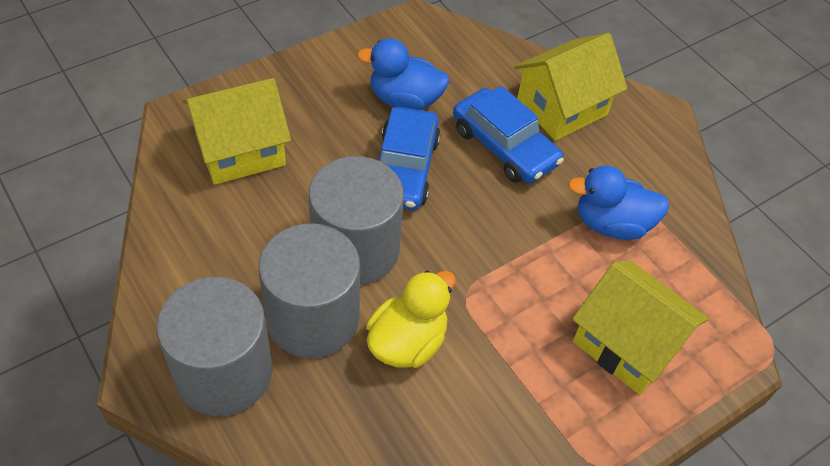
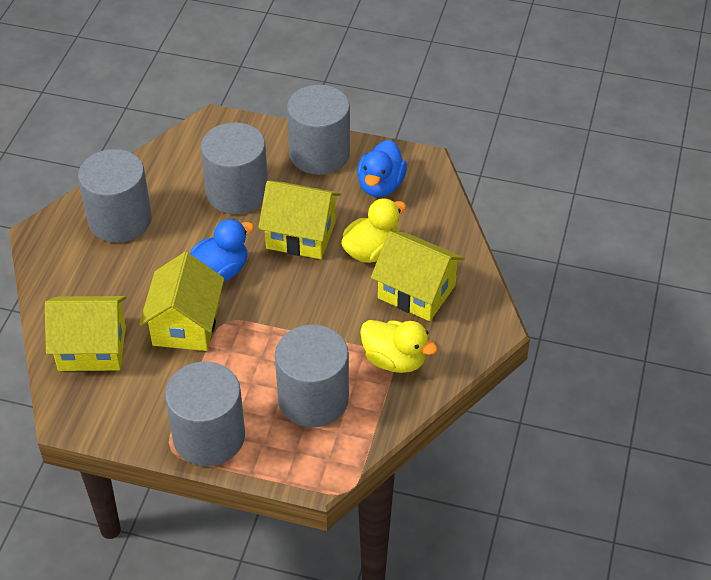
blue car: [378,107,441,210] [453,86,564,184] = 2 -> none = 0
grey cylinder: [156,277,273,416] [259,223,360,358] [309,156,404,285] = 3 -> [78,149,152,243] [165,362,245,466] [201,122,268,214] [275,325,349,427] [287,85,350,175] = 5
yellow duck: [366,271,456,368] = 1 -> [341,198,406,263] [360,320,438,373] = 2
yellow house: [182,78,291,185] [514,33,627,141] [572,260,709,395] = 3 -> [45,296,126,371] [139,252,224,351] [258,181,341,259] [371,231,465,321] = 4

